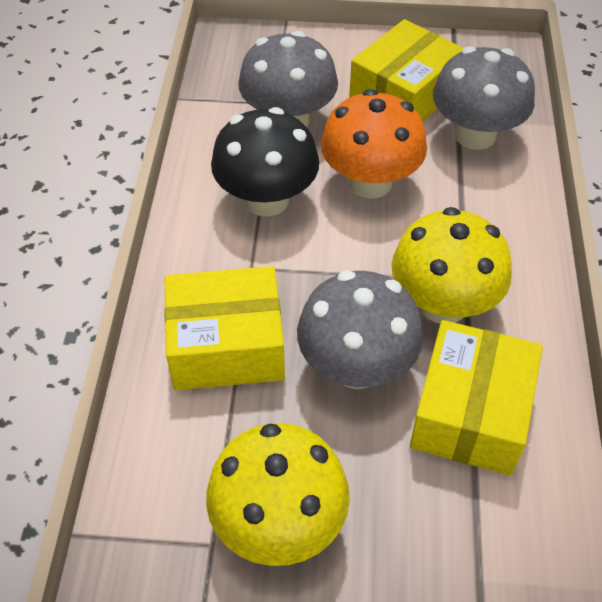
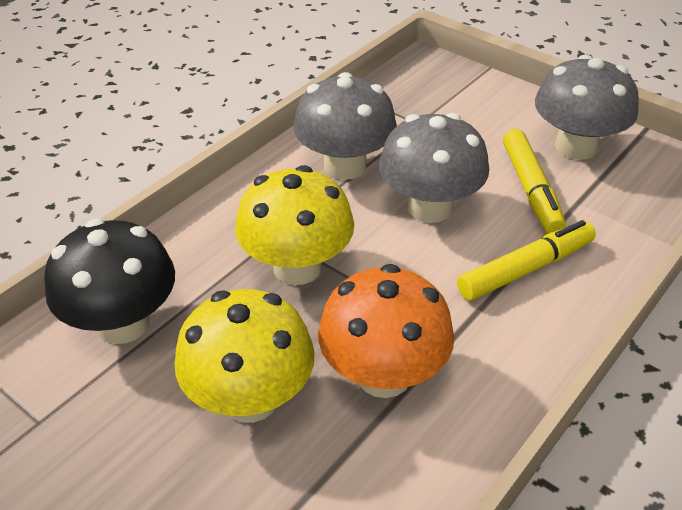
yellow box: [164,266,285,390] [349,19,464,121] [410,320,543,476] = 3 -> none = 0
yellow marker: none = 0 -> [457,220,596,301] [503,129,566,234] = 2

